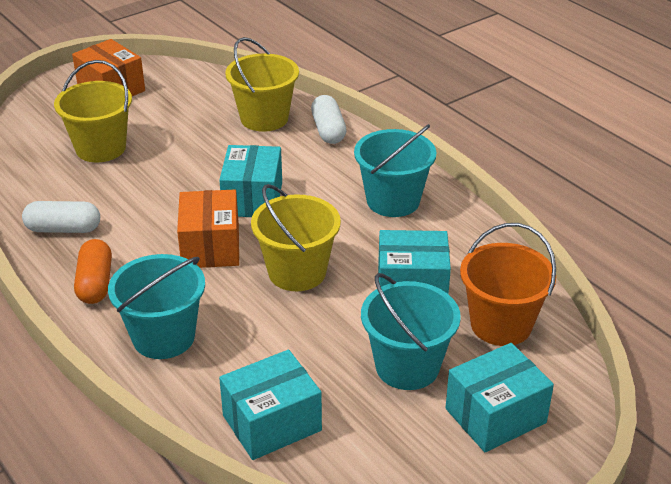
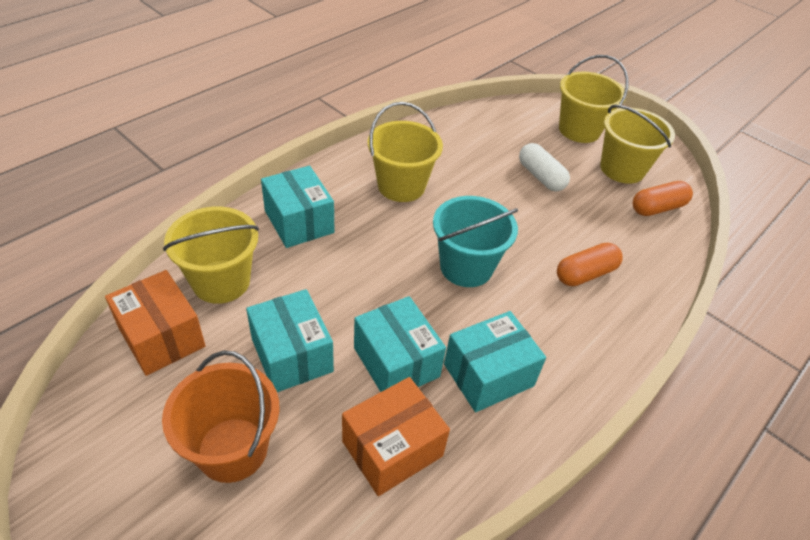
orange capsule: [74,239,112,304] = 1 -> [557,243,623,286] [633,181,693,216] = 2
turquoise bucket: [108,254,205,359] [354,124,436,217] [361,273,461,390] = 3 -> [433,196,518,287] = 1
white capsule: [22,201,100,233] [311,95,346,144] = 2 -> [519,143,570,192] = 1
yellow bucket: [54,60,132,162] [225,37,299,132] [251,184,341,291] = 3 -> [163,206,259,304] [367,102,443,202] [559,55,629,143] [600,105,675,184] = 4

